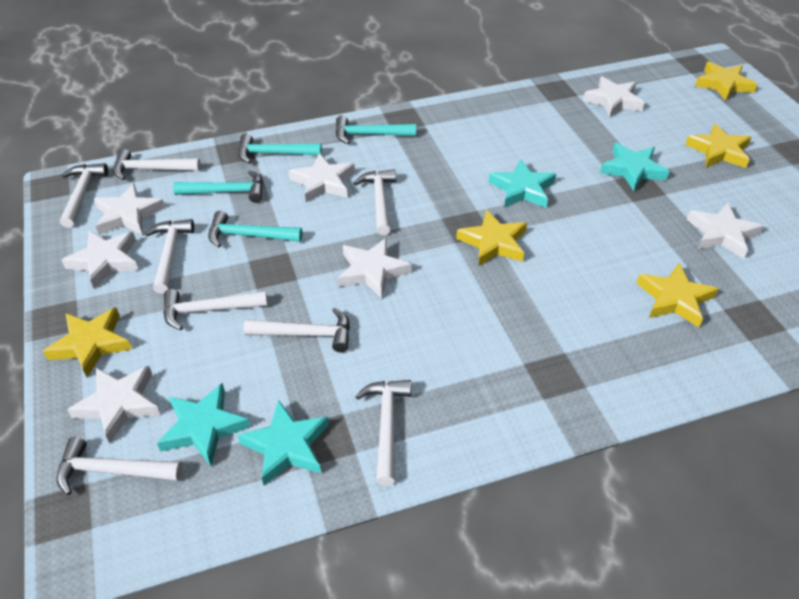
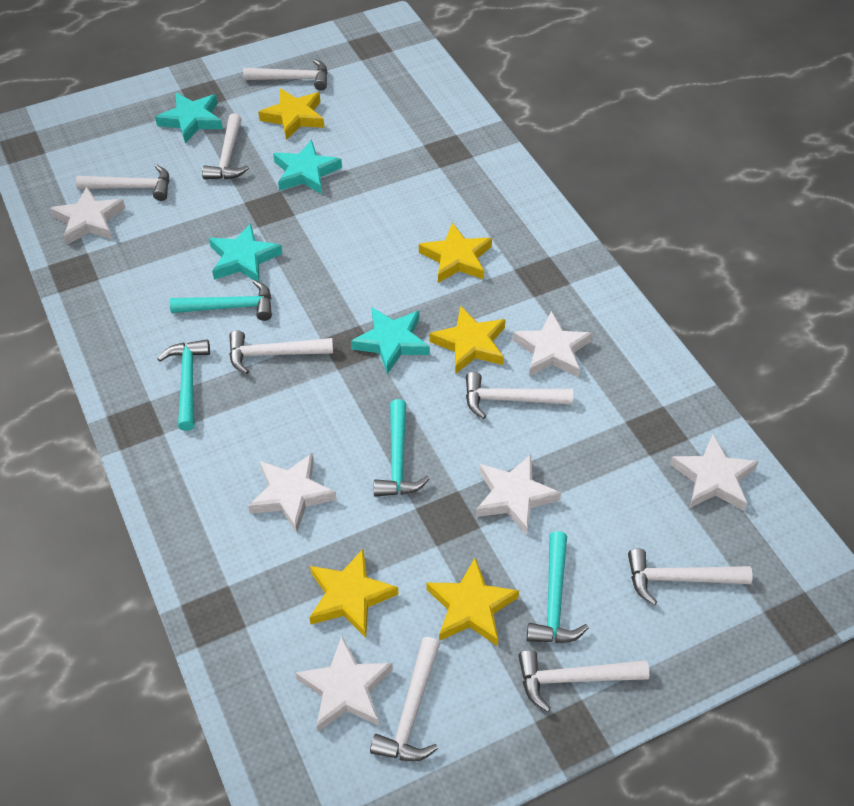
white star: [62,231,138,289] [67,366,160,443] [94,183,165,235] [289,153,355,202] [338,238,412,299] [583,76,645,117] [687,202,763,259] = 7 -> [50,187,126,245] [248,453,337,533] [295,636,393,732] [476,455,561,535] [513,311,592,377] [670,434,759,511] = 6

